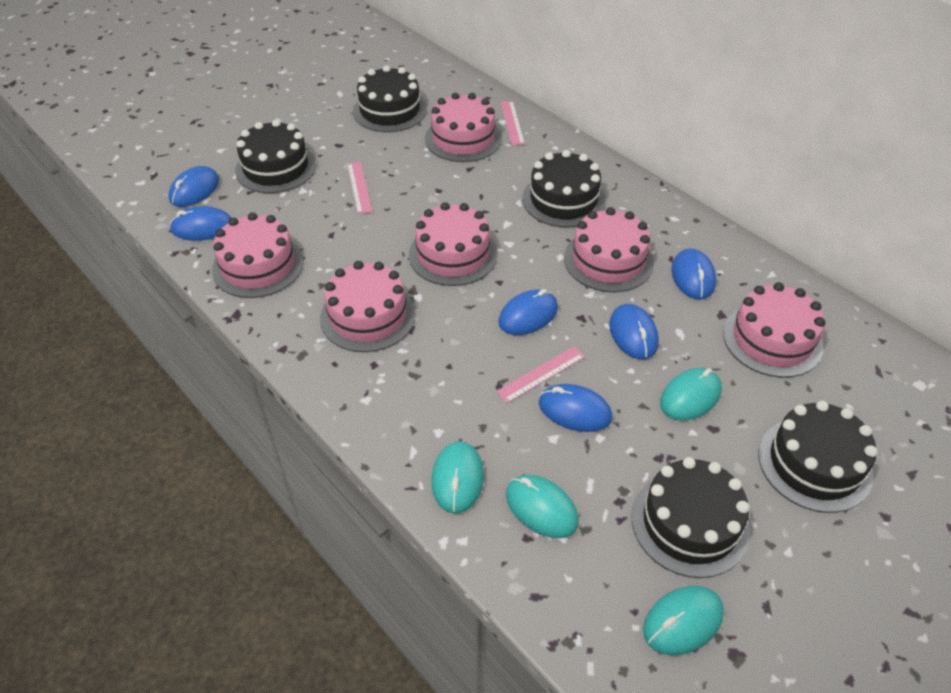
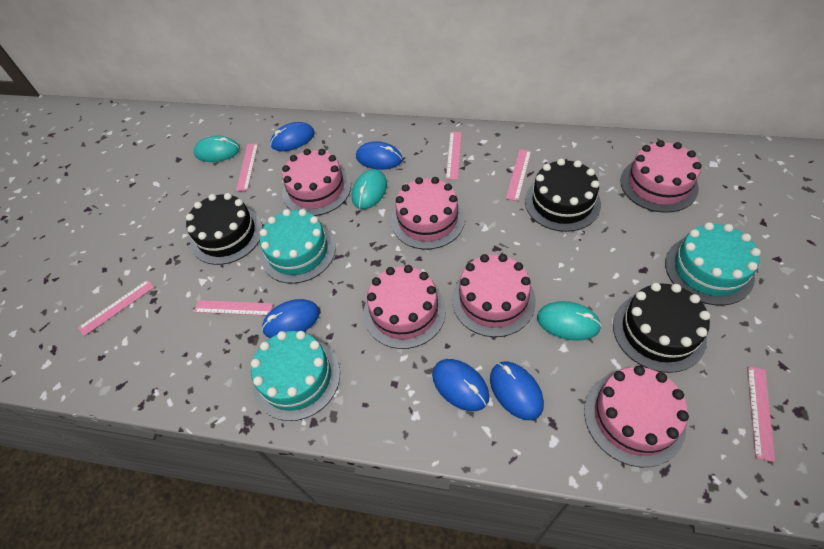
black cake: [235,120,316,193] [353,65,427,132] [522,150,606,227] [631,457,750,578] [758,401,878,513] = 5 -> [186,193,263,265] [525,159,601,232] [613,283,710,373] = 3
blue mouse: [169,166,219,207] [170,206,231,241] [498,289,558,335] [539,384,612,432] [609,304,659,359] [671,248,716,299] = 6 -> [262,299,320,338] [270,122,315,151] [356,141,403,170] [432,359,489,411] [490,362,544,420] = 5
pink ruler: [347,162,372,214] [496,346,585,403] [500,101,525,145] = 3 -> [78,280,154,336] [194,300,273,316] [236,144,258,191] [446,132,462,180] [506,149,531,201] [747,366,775,462] = 6
turquoise cake: none = 0 -> [251,331,340,421] [260,209,336,284] [665,222,761,306] = 3
turquoise mouse: [431,441,484,513] [506,475,579,538] [643,586,724,656] [660,368,722,420] = 4 -> [194,136,240,162] [352,169,387,209] [537,301,602,341] = 3

